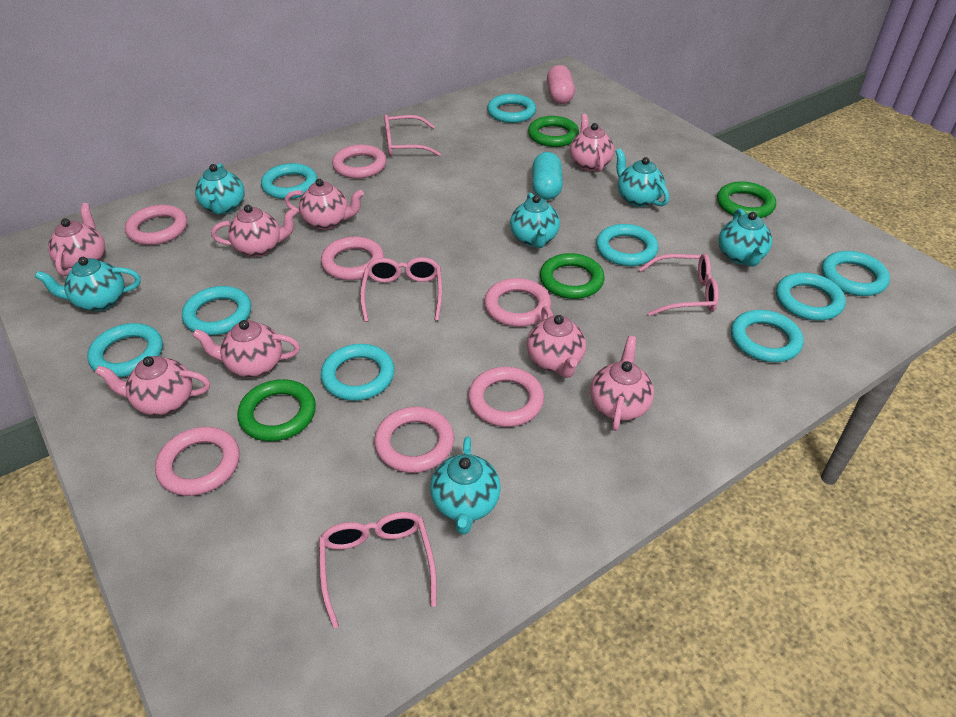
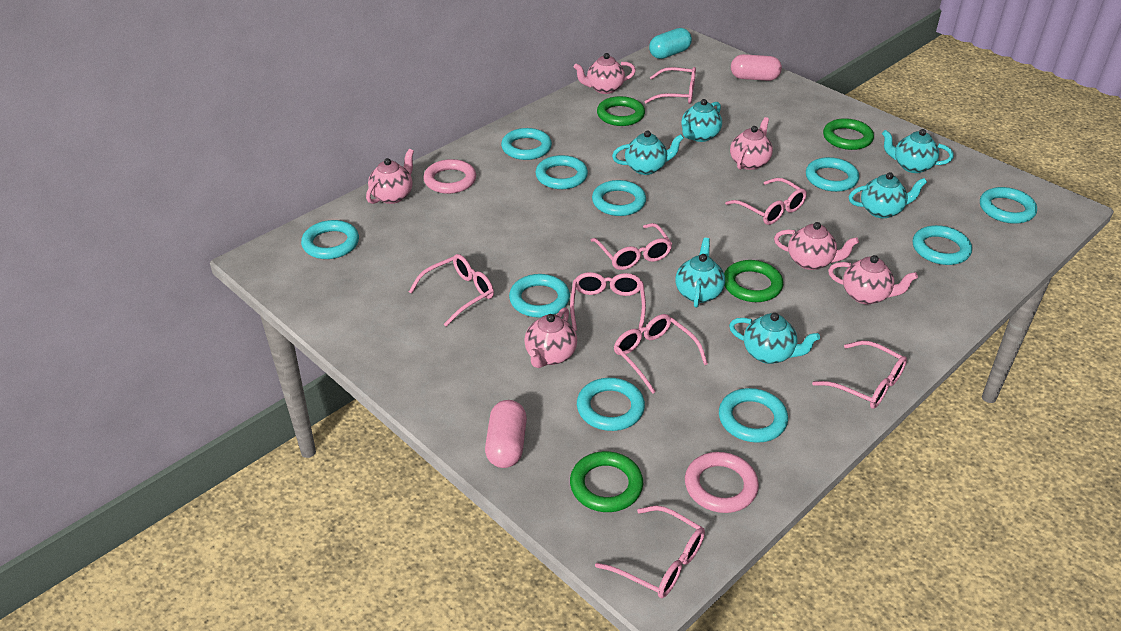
pink capsule: [547,65,575,104] = 1 -> [485,400,527,468] [731,54,782,81] = 2
pink glasses: [319,512,437,628] [360,257,442,322] [384,114,441,156] [639,254,719,316] = 4 -> [409,254,494,327] [570,272,646,331] [590,223,672,270] [595,506,705,598] [614,314,708,394] [644,67,696,104] [725,178,807,225] [812,340,907,409] = 8
pink ring: [125,205,187,245] [155,427,240,496] [321,236,384,280] [332,144,386,179] [374,407,454,473] [468,367,544,427] [484,278,551,327] = 7 -> [423,159,476,194] [685,452,759,513] = 2
pink teapot: [48,203,105,276] [95,356,210,416] [192,320,300,377] [211,205,297,257] [285,179,364,230] [527,306,586,378] [570,114,614,172] [590,336,654,431] = 8 -> [366,149,414,204] [524,307,577,368] [574,53,636,94] [730,117,773,170] [774,222,859,270] [828,255,918,304] = 6
turquoise ring: [87,323,163,377] [182,286,251,335] [261,163,317,199] [321,344,395,401] [487,94,536,123] [596,224,658,266] [731,310,804,362] [776,272,846,321] [822,251,890,296] = 9 -> [301,220,359,259] [501,128,552,160] [509,274,570,318] [535,155,588,189] [577,378,645,431] [592,180,646,216] [719,388,788,443] [806,157,859,192] [913,225,972,265] [980,187,1037,224] = 10

